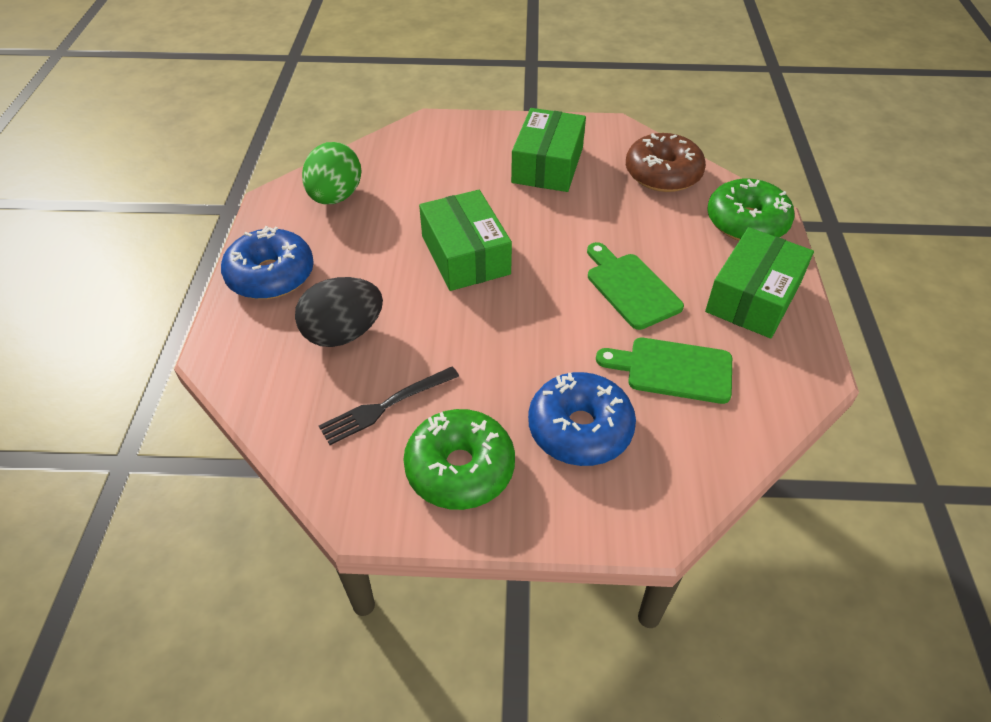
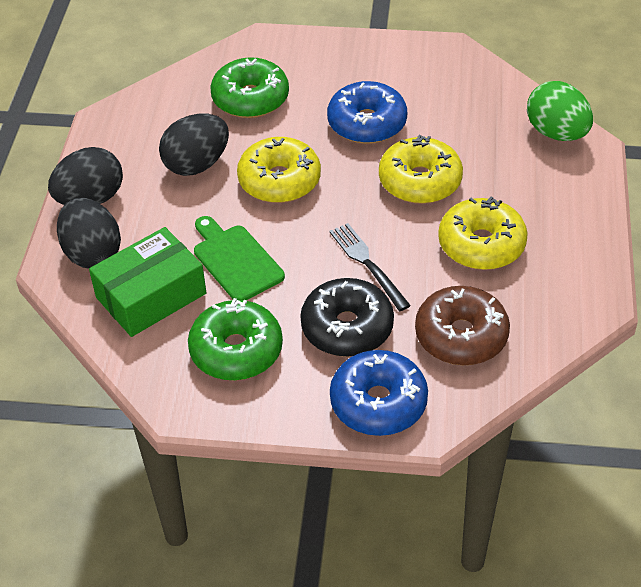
black donut: none = 0 -> [300,278,394,357] = 1
black egg: [295,277,383,347] = 1 -> [48,147,123,205] [57,198,121,268] [159,114,229,176] = 3
green box: [419,190,512,291] [511,108,586,192] [705,227,814,338] = 3 -> [89,227,206,337] = 1
green cutting board: [587,242,684,330] [596,338,732,404] = 2 -> [194,216,285,300] = 1
yellow donut: none = 0 -> [237,137,321,203] [379,135,463,204] [438,197,528,270] = 3

